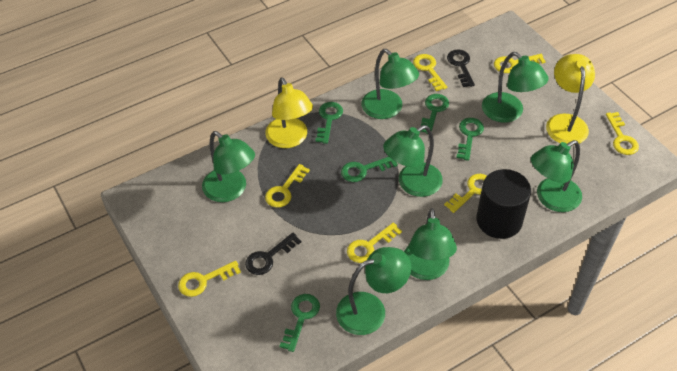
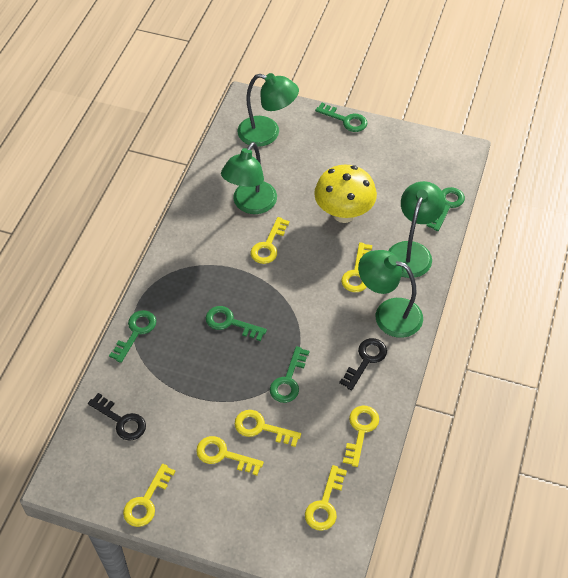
black cylinder: [476,169,531,239] = 1 -> none = 0
green lamp: [202,131,255,202] [336,247,411,335] [361,49,419,119] [383,125,443,197] [404,208,457,280] [482,52,549,122] [531,140,582,212] = 7 -> [221,142,277,214] [238,73,299,147] [358,250,423,338] [389,181,445,278] = 4
yellow lamp: [265,77,313,148] [546,54,595,144] = 2 -> none = 0
yellow mushroom: none = 0 -> [314,165,377,223] = 1

